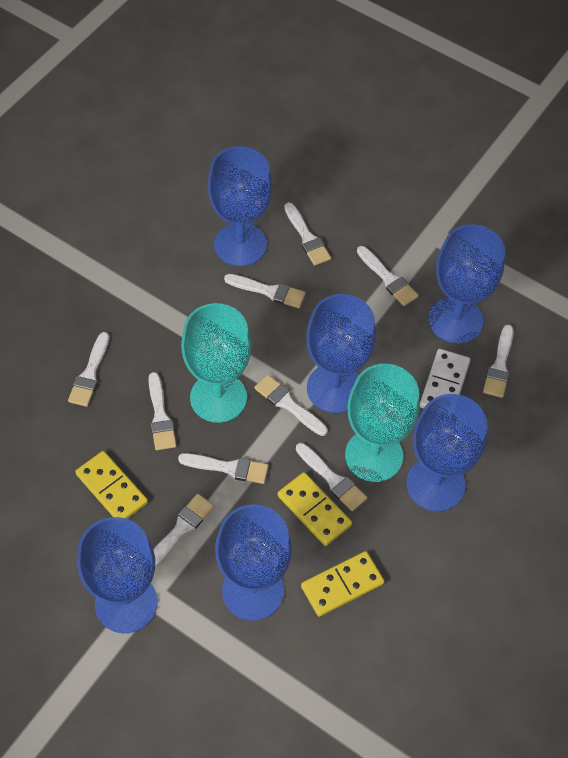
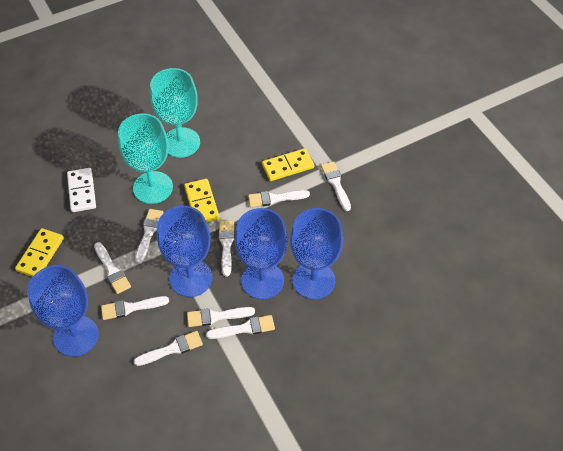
blue goblet: [77,517,157,633] [208,146,272,266] [215,504,292,621] [306,294,376,413] [406,394,487,512] [429,224,505,344] = 6 -> [27,265,99,357] [157,206,213,297] [235,208,288,300] [290,208,343,299] = 4
white brush: [68,332,110,407] [148,372,177,450] [153,494,214,567] [178,453,269,484] [224,274,306,308] [254,375,328,436] [284,202,331,266] [296,443,367,511] [357,246,419,306] [483,325,514,398] = 10 -> [94,242,131,294] [101,296,169,320] [134,331,203,366] [135,209,163,264] [187,307,255,327] [206,315,275,339] [218,221,235,276] [248,190,310,207] [321,161,351,211] = 9

